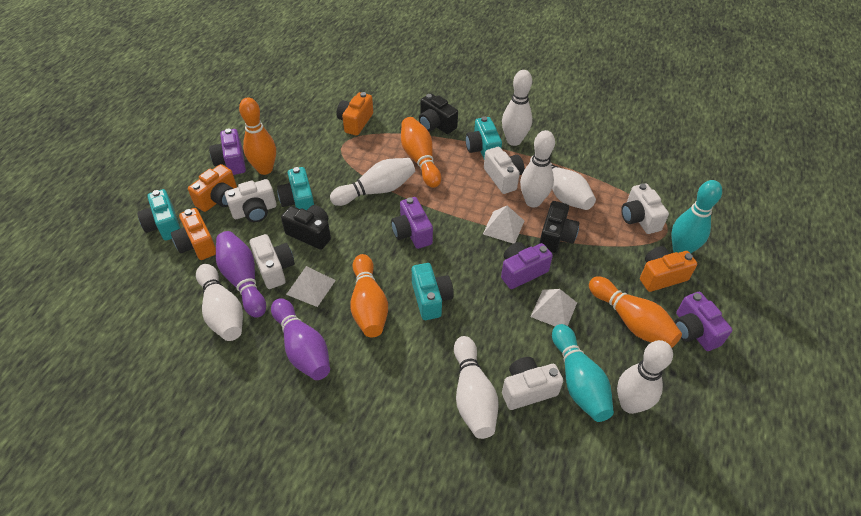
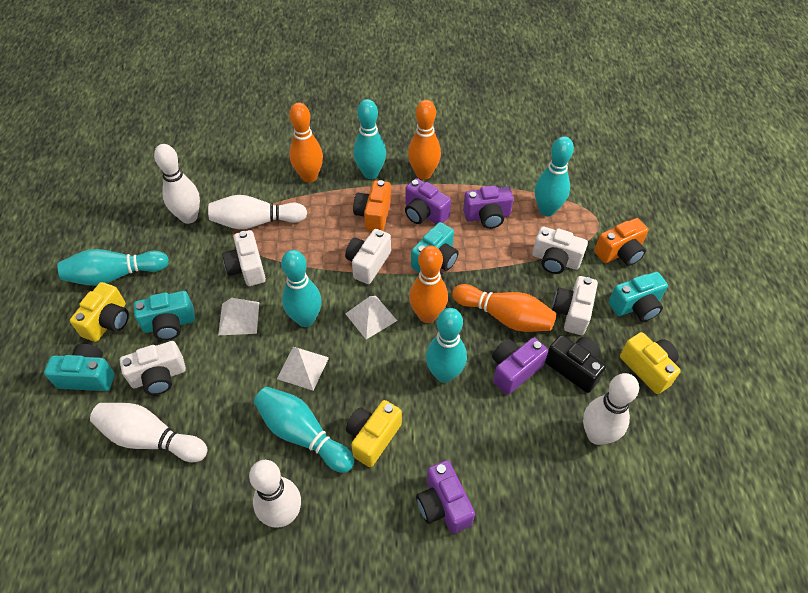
black camera: [281,205,331,250] [419,93,458,134] [539,201,579,253] = 3 -> [545,335,606,393] = 1
orange camera: [171,208,216,260] [188,164,237,212] [337,92,373,136] [640,246,697,292] = 4 -> [353,180,391,231] [594,218,649,266] = 2
purple bowling pin: [216,231,266,318] [271,298,330,380] = 2 -> none = 0
turquoise bowling pin: [552,324,614,422] [671,180,722,254] = 2 -> [58,249,169,286] [254,387,354,473] [281,250,322,327] [353,99,386,179] [426,308,467,383] [535,136,574,216] = 6
white bowling pin: [196,264,243,341] [330,158,415,206] [454,336,499,439] [502,70,532,146] [520,130,555,207] [530,155,596,210] [617,340,673,414] = 7 -> [90,403,207,462] [154,144,200,224] [208,195,307,229] [249,460,301,528] [583,373,639,445] = 5
yellow camera: none = 0 -> [70,282,129,342] [346,400,402,467] [620,332,681,394] = 3

